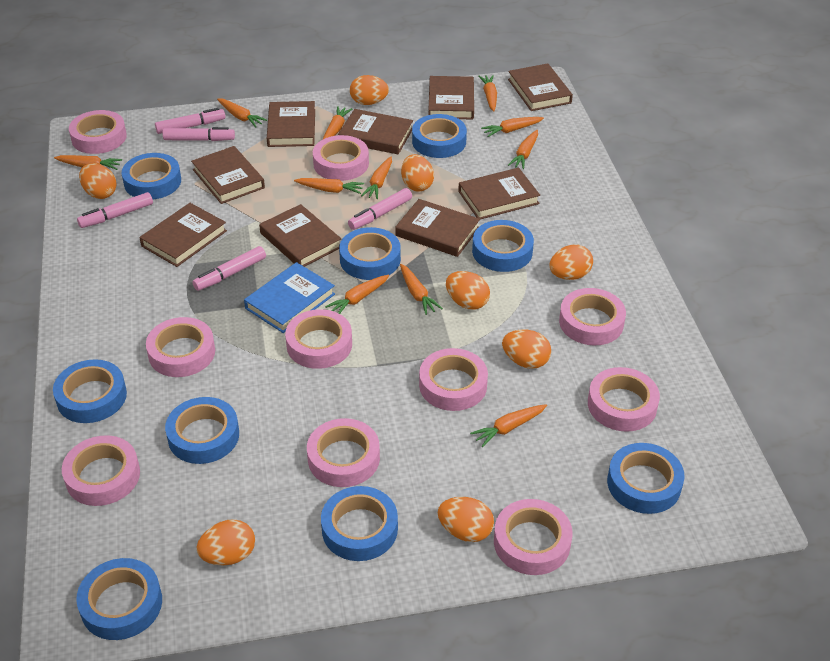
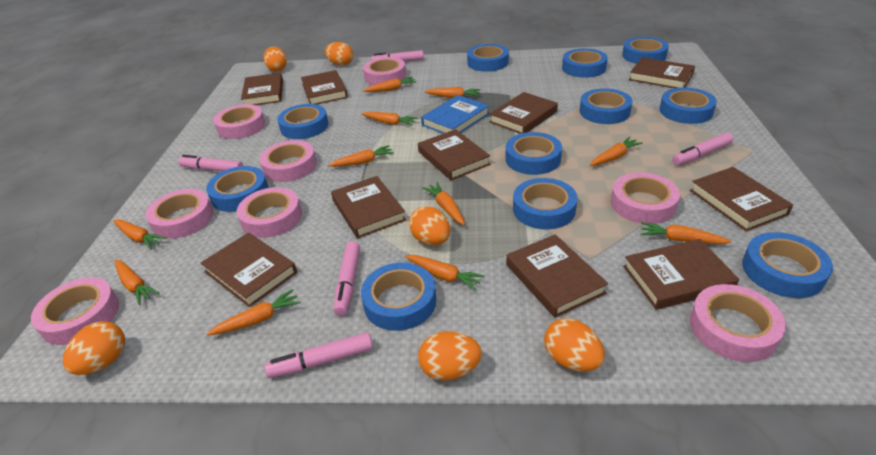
blue tape: [53,359,127,423] [76,558,162,640] [122,153,181,199] [165,397,239,464] [321,486,398,561] [339,227,401,280] [412,114,467,158] [472,220,534,272] [607,443,685,514] = 9 -> [206,166,269,212] [277,104,328,139] [361,263,436,331] [467,44,509,72] [506,132,562,175] [513,178,577,229] [562,48,608,78] [579,88,633,124] [622,37,669,64] [660,87,717,124] [742,232,833,298] = 11
brown book: [139,203,227,267] [191,146,265,204] [259,204,341,267] [267,101,315,147] [338,109,413,154] [396,199,480,257] [429,76,474,119] [458,168,540,220] [508,63,573,111] = 9 -> [201,233,297,307] [241,73,283,105] [301,70,348,105] [331,176,406,239] [418,129,490,180] [490,92,558,134] [506,234,608,318] [623,239,739,310] [629,57,695,88] [690,167,793,231] = 10
orange egg: [79,163,117,199] [197,519,255,565] [350,75,389,105] [401,154,434,192] [438,497,494,542] [446,271,490,310] [502,330,551,369] [550,245,593,280] = 8 -> [63,321,125,375] [263,47,287,72] [325,42,353,66] [409,206,450,245] [418,331,482,381] [544,318,605,371] = 6
pink tape: [62,435,140,506] [69,110,127,154] [146,317,215,377] [285,309,352,369] [307,418,380,487] [313,135,369,181] [419,348,488,411] [494,499,572,575] [559,288,626,345] [588,367,660,432] = 10 -> [31,277,119,345] [145,189,213,239] [213,104,265,139] [237,187,302,238] [259,140,317,182] [363,57,406,85] [611,172,680,224] [690,284,786,362] = 8

